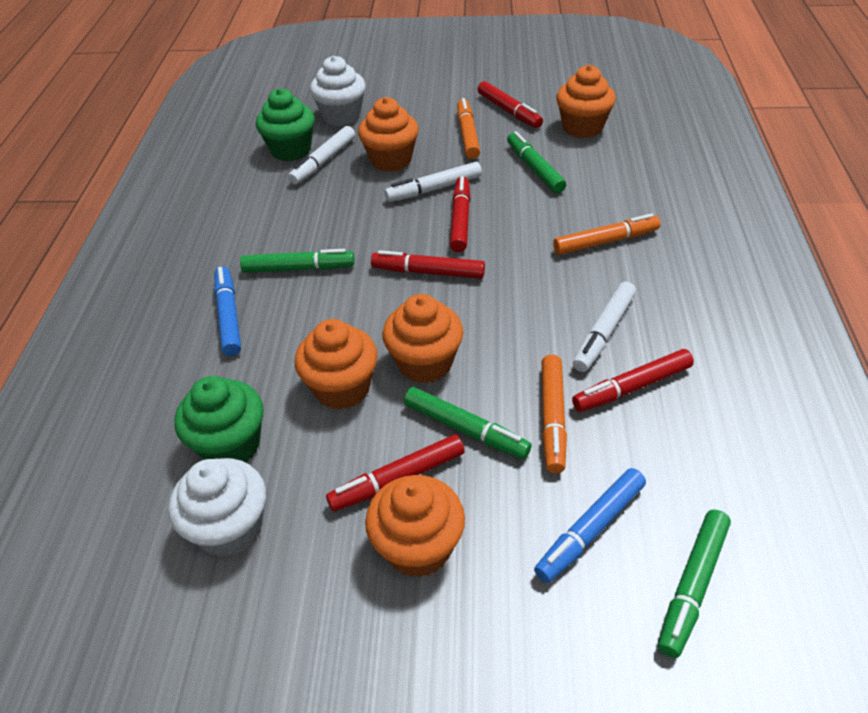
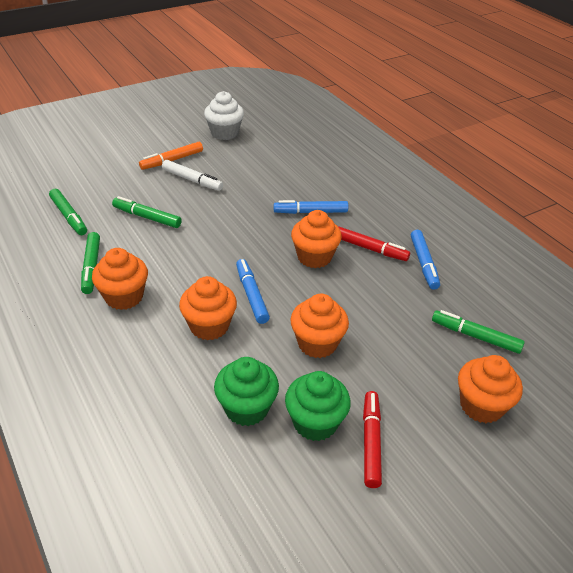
blue marker: [214,266,241,356] [534,468,646,583] = 2 -> [236,259,270,324] [274,200,348,214] [411,230,440,290] = 3
orange marker: [457,98,480,159] [542,355,567,473] [553,213,661,255] = 3 -> [139,142,203,170] = 1
red marker: [326,434,465,512] [371,250,485,279] [450,176,470,252] [477,81,543,128] [572,349,694,412] = 5 -> [338,226,410,261] [363,391,382,488] = 2
white cupcake: [168,458,266,557] [310,56,366,126] = 2 -> [204,91,244,140] = 1
white marker: [288,126,355,185] [385,162,482,202] [573,282,636,372] = 3 -> [162,160,223,191] = 1

